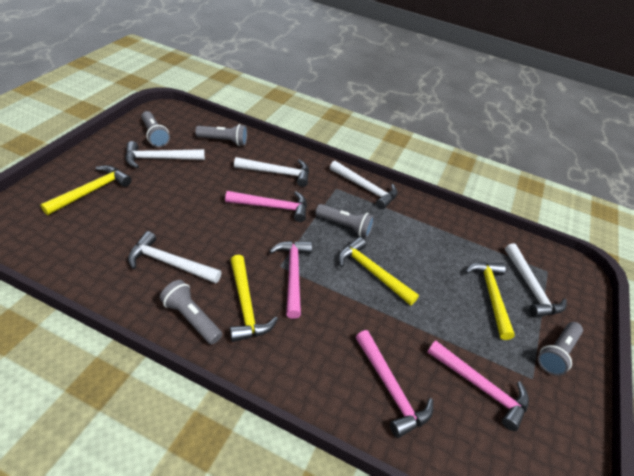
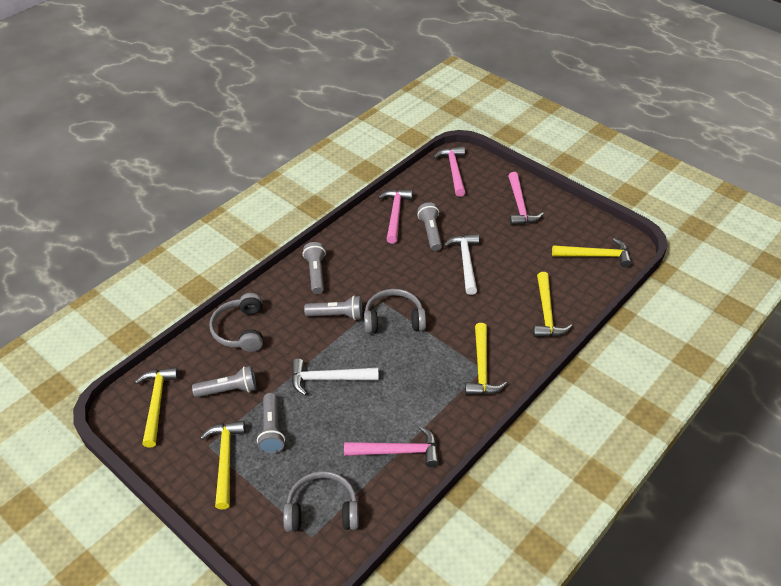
grey headphones: none = 0 -> [209,293,263,352] [283,471,359,532] [364,289,426,334] = 3
white hammer: [125,141,205,168] [128,231,222,284] [234,157,309,187] [330,160,398,209] [505,243,567,318] = 5 -> [292,359,379,395] [444,234,479,295] = 2
yellow hammer: [40,165,132,215] [230,255,278,342] [338,237,419,306] [465,262,515,340] = 4 -> [135,367,179,448] [200,421,245,510] [465,323,507,395] [533,272,572,337] [552,238,632,268] = 5

